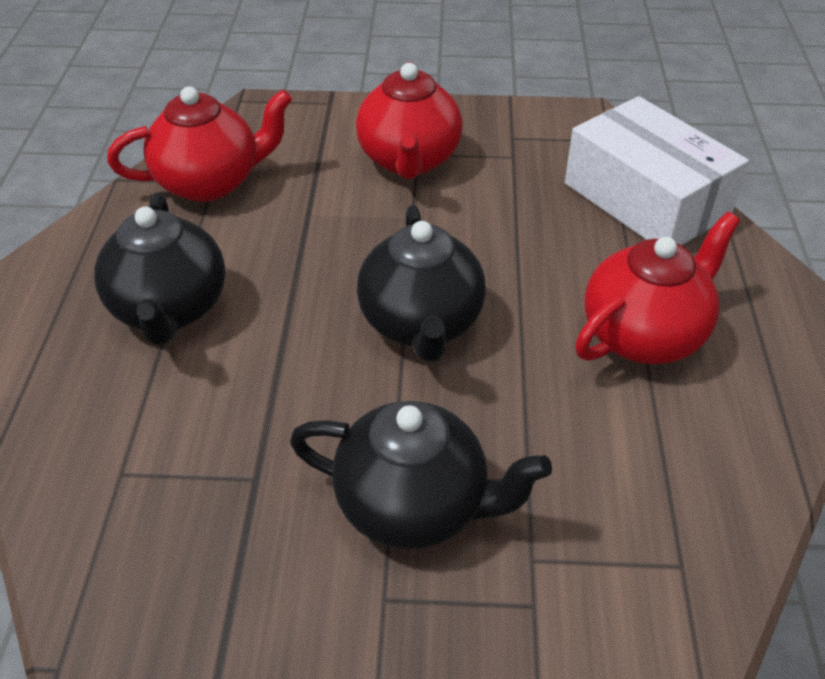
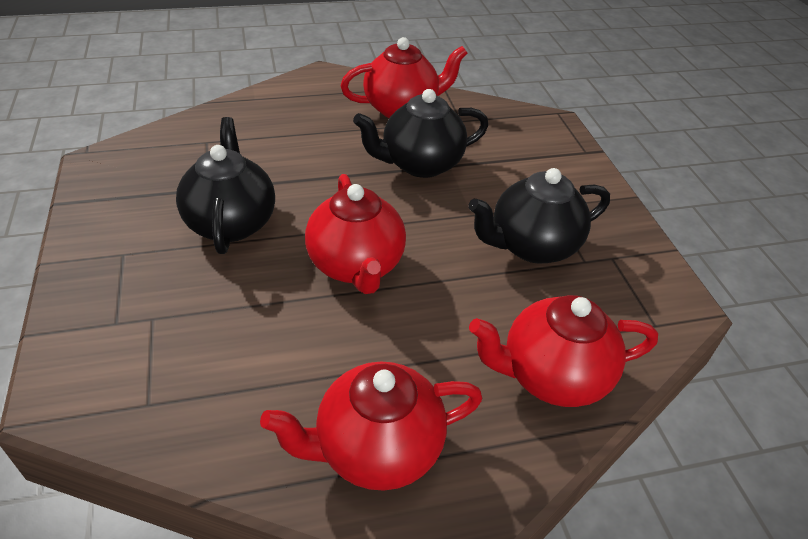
red teapot: [107,87,292,202] [356,62,463,179] [575,211,740,364] = 3 -> [260,361,482,491] [305,174,406,294] [341,37,467,118] [469,295,658,407] = 4
white box: [565,96,749,245] = 1 -> none = 0

